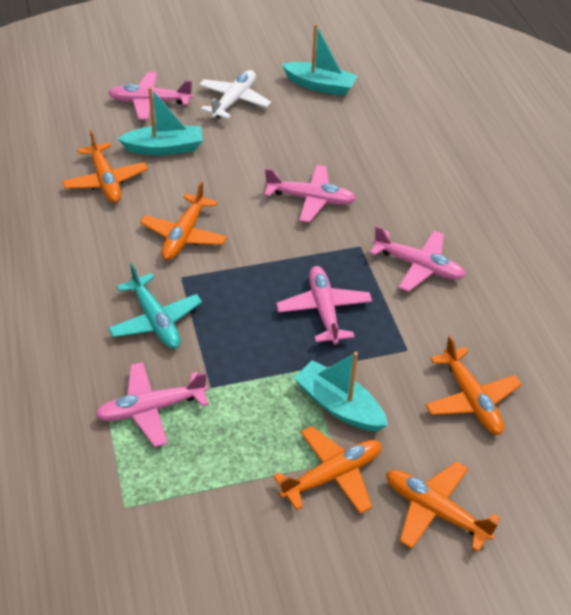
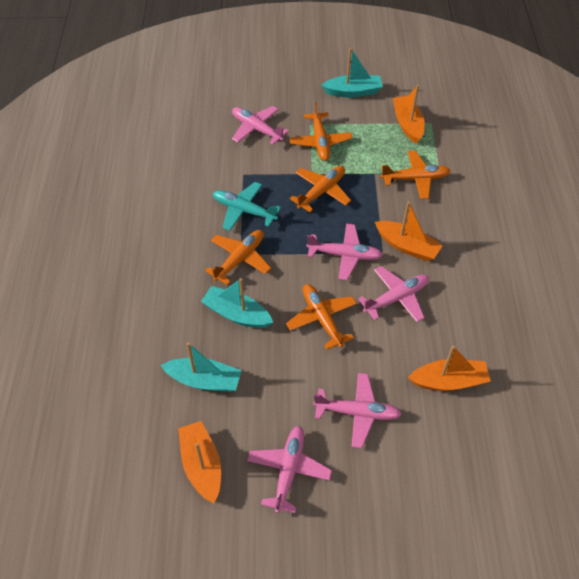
orange boat: none = 0 -> [178,421,221,503] [375,201,443,261] [393,85,425,144] [408,346,491,391] = 4
white plane: [199,70,271,119] = 1 -> none = 0

